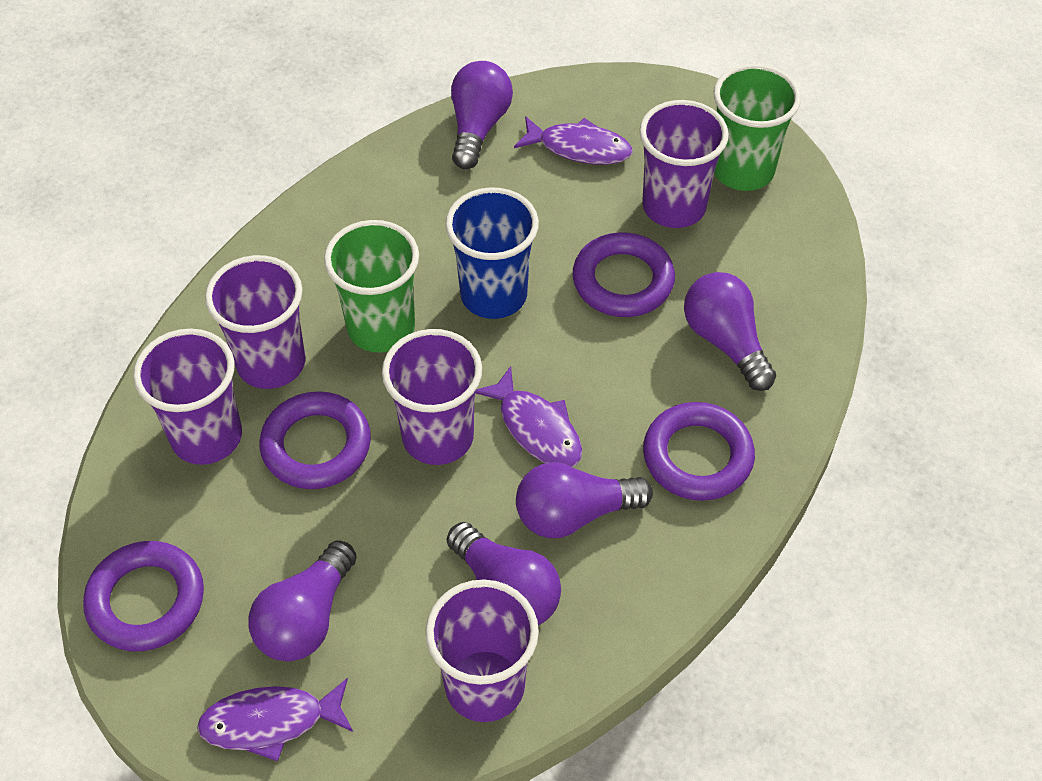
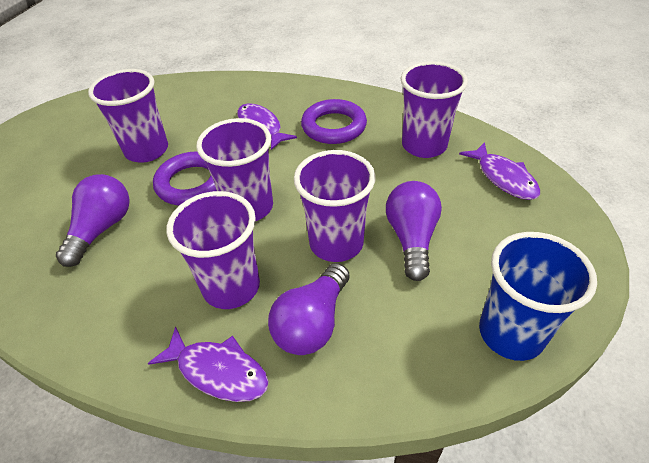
green cup: [324,220,419,353] [713,64,801,191] = 2 -> none = 0
purple light bulb: [248,540,357,662] [447,522,561,625] [451,61,513,169] [516,462,653,538] [684,272,776,391] = 5 -> [56,174,130,267] [268,263,350,355] [386,181,442,281] = 3
purple ring: [83,541,204,651] [259,391,371,489] [573,232,675,317] [643,402,755,501] = 4 -> [153,152,217,205] [301,99,367,144] = 2

